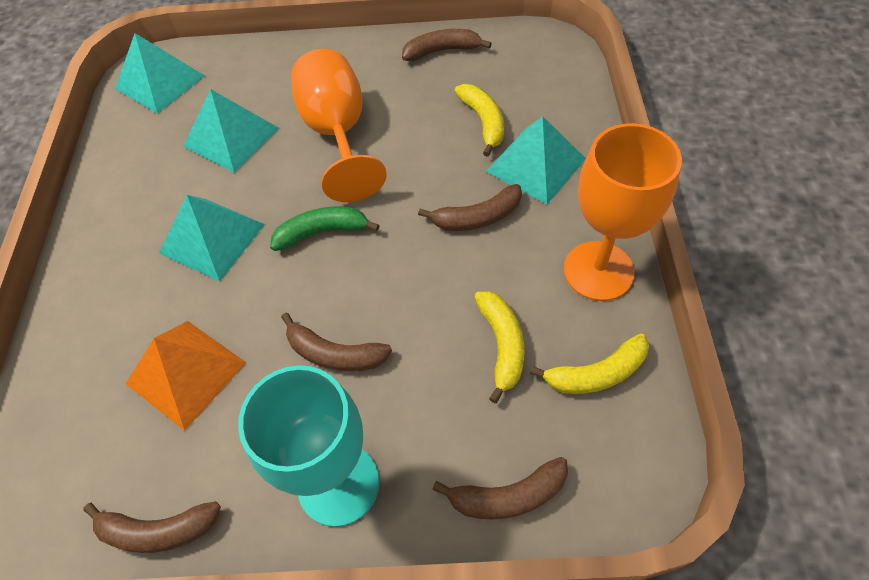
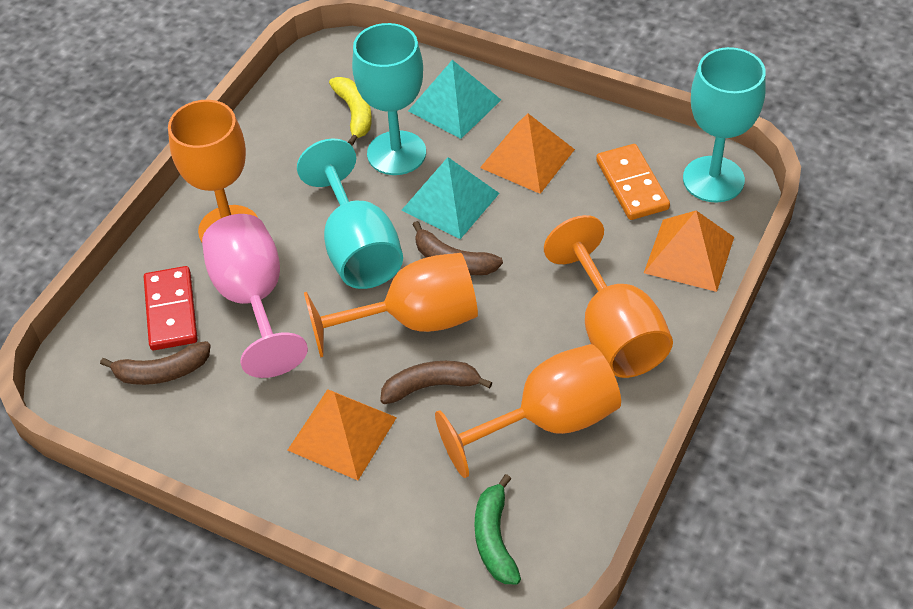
brown banana: [84,501,221,553] [281,313,392,371] [402,29,492,61] [418,184,522,231] [432,457,568,520] = 5 -> [100,341,211,385] [380,361,492,404] [413,221,503,275] = 3
orange domino: none = 0 -> [596,144,670,220] = 1
orange goblet: [291,49,387,202] [564,123,682,301] = 2 -> [168,100,257,242] [304,253,478,358] [435,344,621,478] [544,215,673,378] = 4
orange pyramid: [126,321,246,431] = 1 -> [288,389,397,480] [480,113,575,194] [644,211,734,292] = 3
pink goblet: none = 0 -> [202,214,308,378] = 1
red domino: none = 0 -> [144,266,198,350] = 1
turquoise goblet: [238,365,379,527] = 1 -> [297,138,403,289] [352,23,426,175] [683,47,766,203] = 3
turquoise pyramid: [115,33,205,114] [159,195,265,282] [183,89,279,173] [486,116,586,204] = 4 -> [401,157,500,239] [408,60,501,139] = 2
yellow banana: [454,84,504,157] [474,291,525,403] [529,333,649,394] = 3 -> [329,77,372,146] = 1

